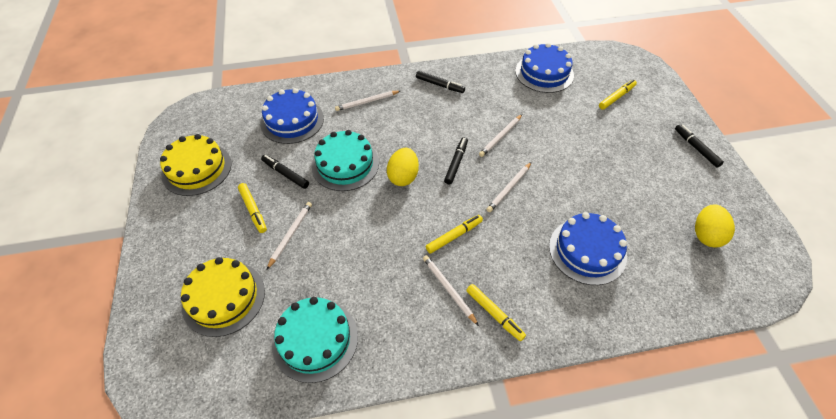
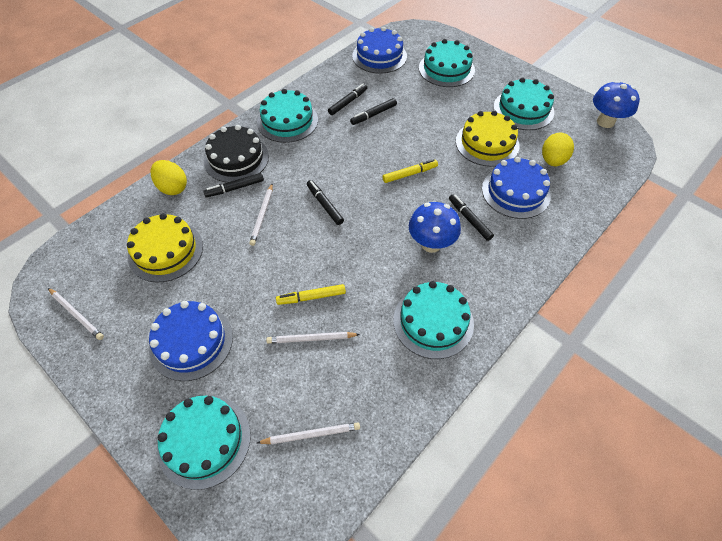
black cake: none = 0 -> [204,125,269,183] = 1
black marker: [261,155,309,189] [416,71,465,93] [444,137,468,185] [675,124,724,168] = 4 -> [203,173,264,197] [307,180,344,225] [328,83,368,115] [350,98,397,125] [449,194,494,241] = 5
blue mushroom: none = 0 -> [409,202,461,253] [593,80,640,128] = 2
turquoise cake: [272,297,358,383] [311,130,379,191] = 2 -> [157,396,251,490] [257,89,318,143] [393,281,474,359] [419,39,475,87] [493,78,554,130] = 5
white pencil: [267,202,312,269] [335,91,400,111] [423,255,479,326] [479,115,522,157] [486,162,531,212] = 5 -> [48,288,104,340] [249,184,273,246] [257,422,360,444] [266,332,360,344] = 4
yellow marker: [238,183,267,233] [426,215,483,253] [466,284,526,341] [599,79,637,110] = 4 -> [276,284,346,305] [382,159,438,183] = 2

